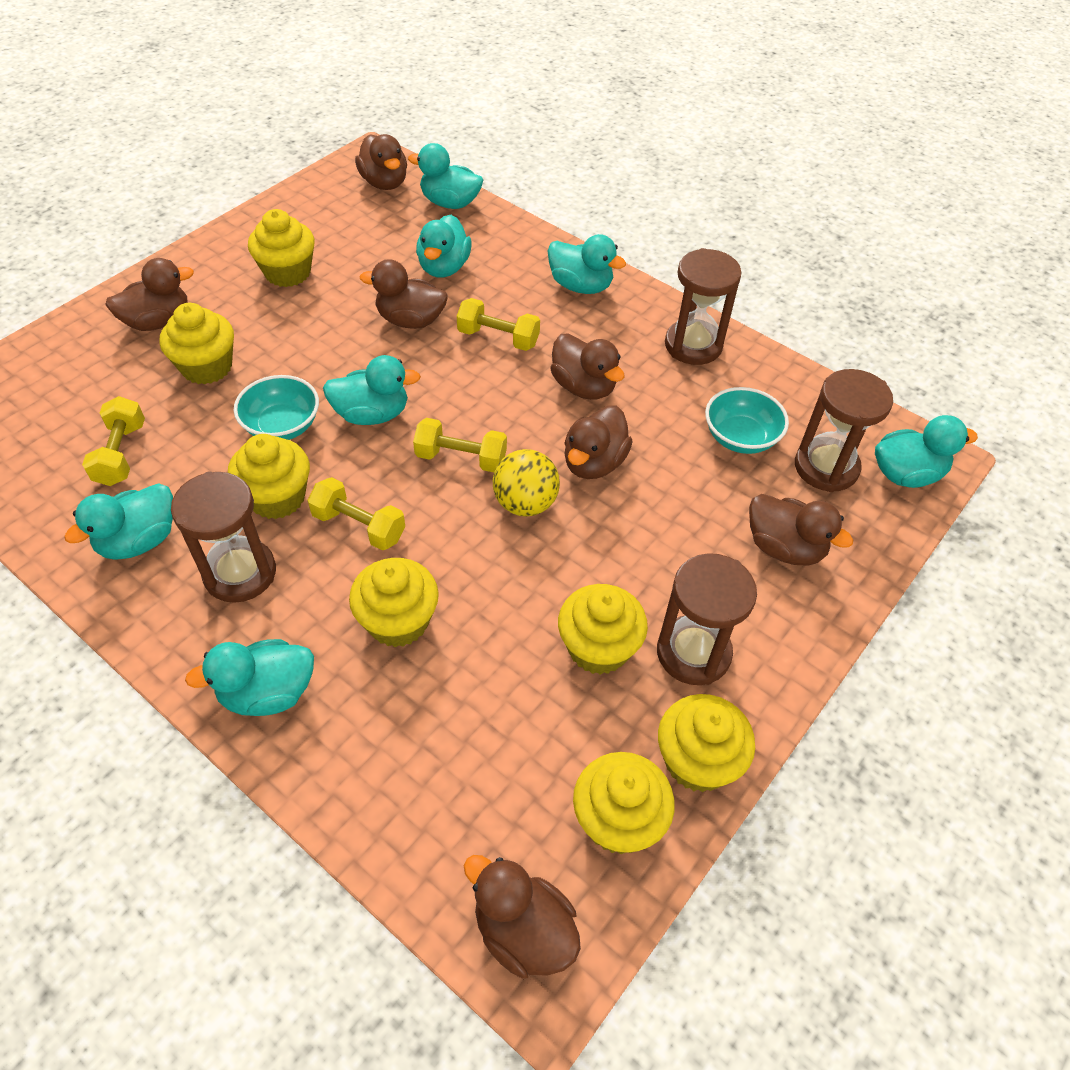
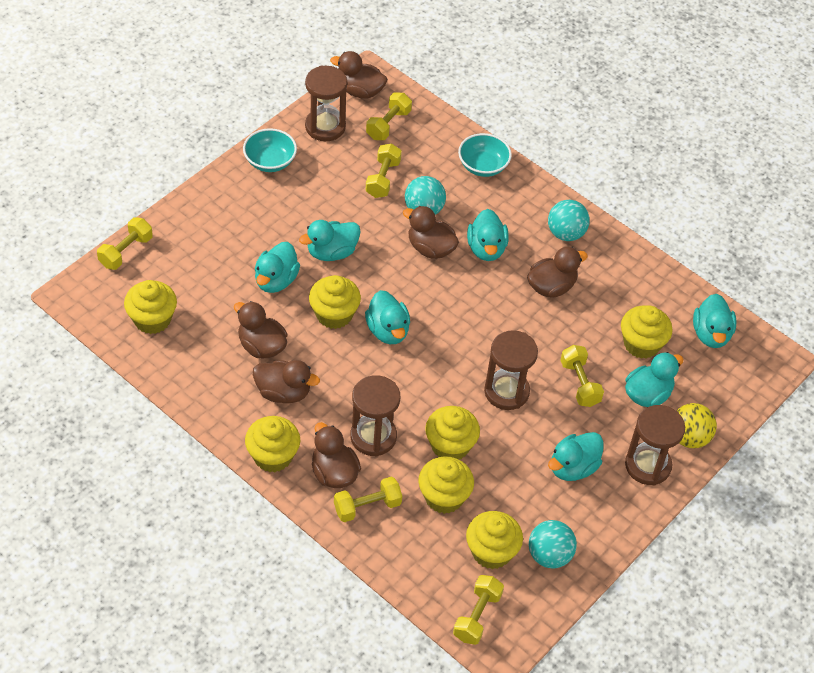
brown duck: [105,258,194,331] [355,134,407,190] [360,259,448,329] [464,855,581,979] [550,333,625,400] [564,405,633,479] [749,494,853,566] = 7 -> [234,301,287,358] [253,360,320,403] [312,422,361,488] [330,51,387,99] [403,206,459,259] [527,247,588,297] = 6
turquoise ball: none = 0 -> [405,176,446,215] [529,520,577,569] [548,200,590,241] = 3
yellow dumbbell: [82,396,145,486] [308,477,405,550] [413,418,507,472] [457,298,540,351] = 4 -> [97,217,153,270] [334,477,402,522] [365,143,402,198] [366,93,412,140] [453,575,504,645] [560,345,604,407] = 6

